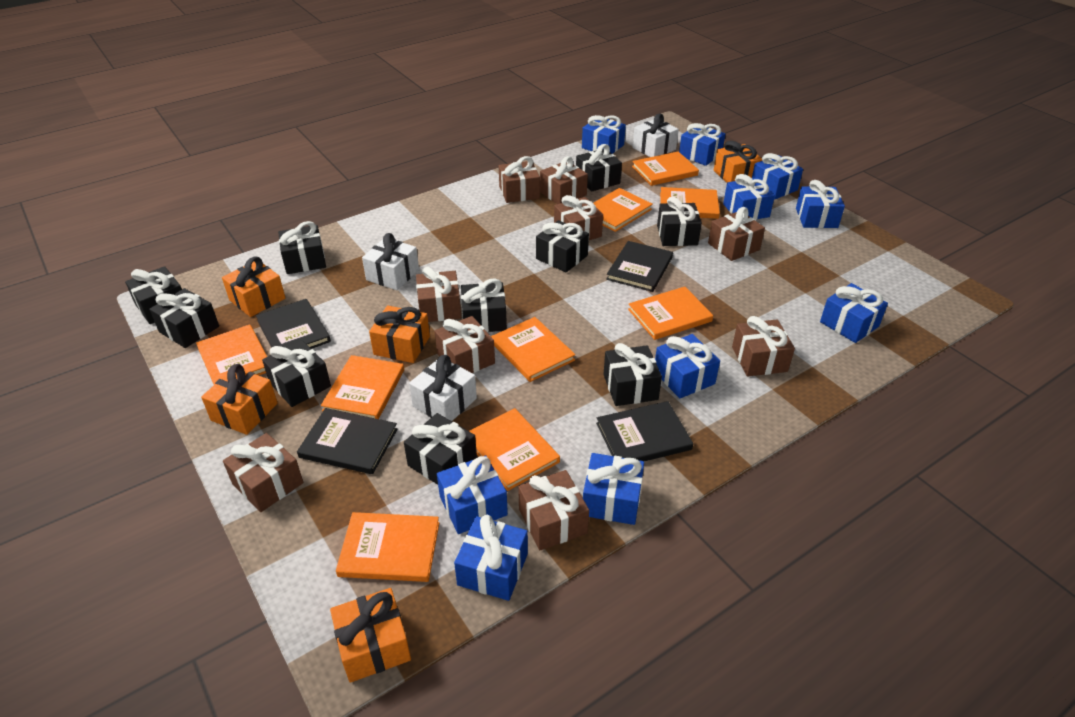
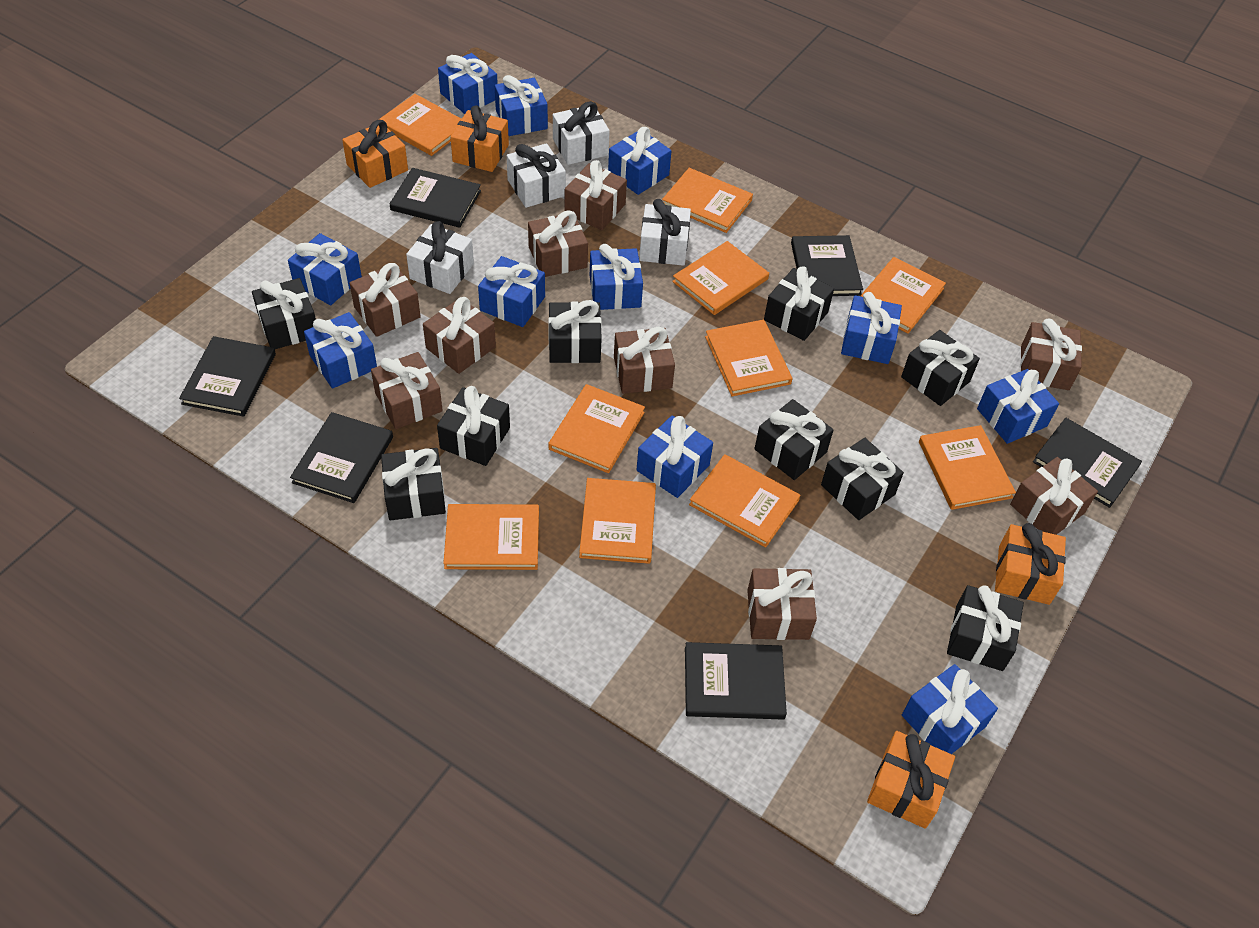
black book: [256,299,331,349] [297,408,397,474] [596,401,693,461] [606,241,673,292] = 4 -> [179,336,276,417] [290,412,393,503] [390,168,481,228] [685,642,787,719] [791,235,863,296] [1033,418,1142,508] = 6
black gift: [125,266,182,324] [149,288,219,348] [262,340,331,407] [278,221,326,274] [404,413,477,485] [461,279,507,332] [536,220,589,272] [576,144,622,192] [603,343,662,406] [657,197,702,246] = 10 -> [252,278,316,349] [381,448,446,520] [437,386,510,466] [548,300,602,363] [754,399,834,480] [764,266,834,341] [821,438,904,520] [901,330,980,406] [947,585,1024,671] = 9
blue gift: [437,455,508,534] [454,515,528,601] [582,115,626,154] [583,453,644,525] [655,334,720,398] [679,123,725,166] [723,174,775,220] [752,153,803,200] [796,180,845,228] [820,283,888,343] = 10 -> [288,233,362,305] [304,312,377,389] [438,53,498,114] [478,256,545,327] [495,75,548,136] [590,244,643,310] [608,127,671,195] [637,416,713,498] [841,292,902,364] [902,664,998,754] [977,369,1059,444] = 11
orange book: [196,325,267,384] [321,355,404,419] [336,512,439,582] [469,408,560,491] [491,317,575,382] [593,188,653,232] [628,287,713,340] [632,151,699,186] [660,187,720,219] = 9 -> [378,94,461,156] [443,504,539,570] [548,384,645,473] [579,478,656,564] [662,168,753,233] [672,241,769,315] [689,454,800,548] [705,320,792,396] [861,257,946,334] [919,425,1016,510] = 10
orange gift: [201,364,278,435] [222,257,286,317] [330,588,411,683] [369,305,430,363] [714,141,762,183] = 5 -> [342,120,408,188] [450,105,509,172] [867,731,955,829] [995,523,1066,605] = 4
white gift: [362,233,419,290] [409,355,477,421] [633,113,679,157] = 3 -> [406,221,474,294] [507,143,566,208] [553,101,610,165] [639,199,691,266] = 4

